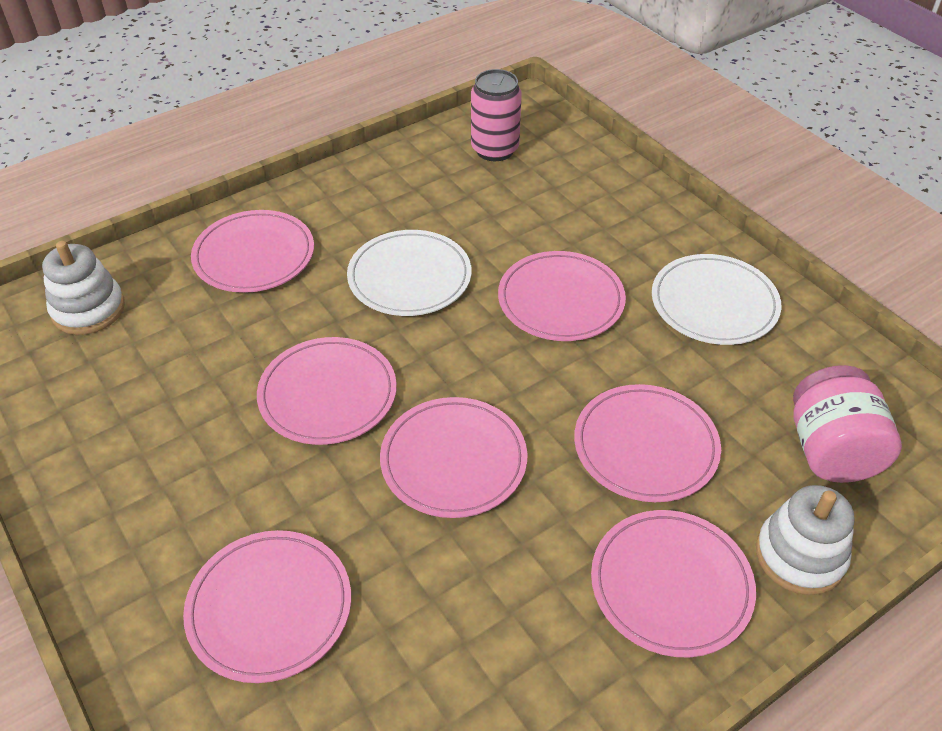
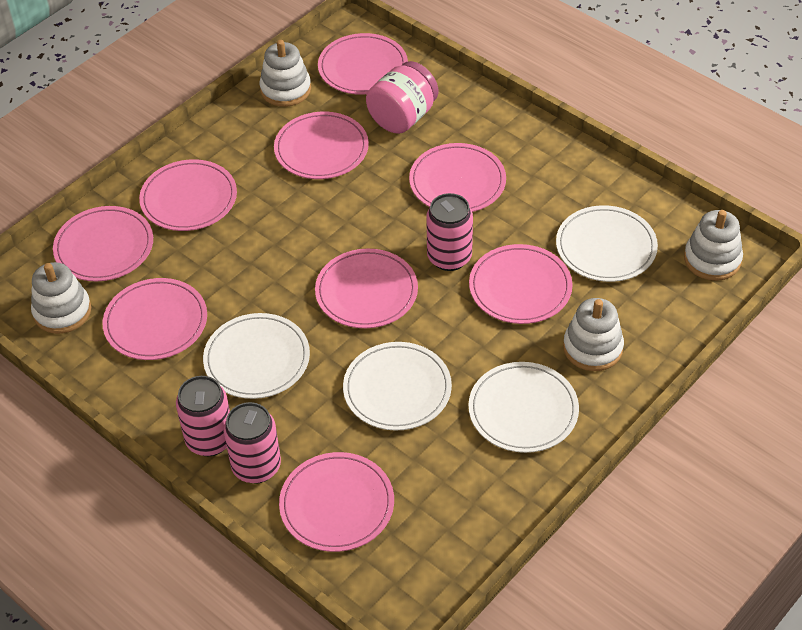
pink can: [471,69,522,161] = 1 -> [176,376,230,456] [224,402,281,484] [426,193,473,271] = 3
pink plate: [183,530,351,683] [191,210,314,293] [257,337,397,445] [380,397,528,518] [498,251,626,341] [574,384,721,502] [591,510,756,657] = 7 -> [53,206,153,281] [102,278,207,360] [139,159,237,231] [274,112,369,179] [279,452,394,552] [315,249,418,328] [318,33,408,95] [409,143,506,212] [469,244,573,324] = 9
white plate: [347,230,472,316] [652,254,782,345] = 2 -> [203,313,310,399] [343,342,452,431] [468,362,579,453] [556,205,658,282] = 4
white stacking toy: [42,241,125,335] [756,485,855,595] = 2 -> [31,262,91,334] [259,40,311,107] [563,298,624,371] [684,210,743,281] = 4

